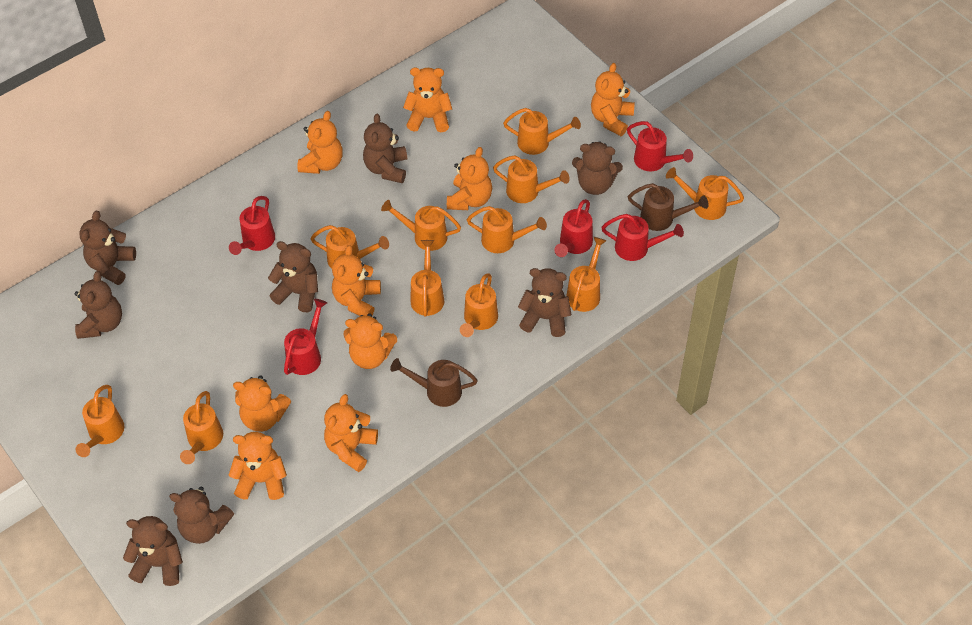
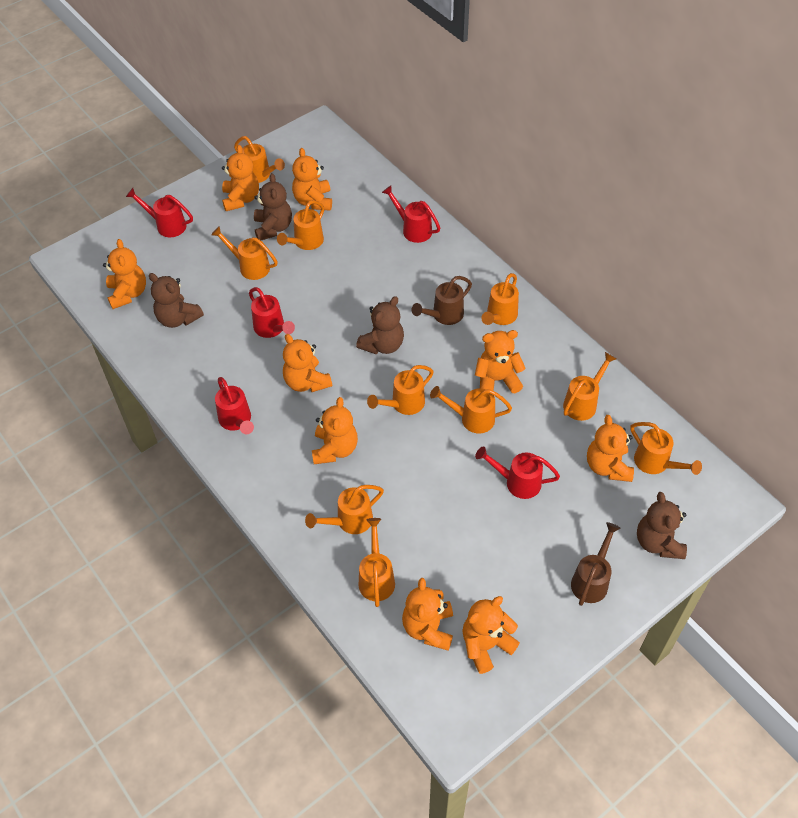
brown teddy bear: [74,271,122,339] [80,211,136,285] [123,516,183,586] [169,487,234,544] [268,241,318,312] [363,114,407,183] [518,268,571,337] [572,141,623,195] = 8 -> [149,273,204,328] [254,173,292,240] [356,296,404,354] [637,492,687,559] = 4
orange watering can: [76,385,124,457] [180,391,223,464] [310,225,389,269] [381,200,461,251] [411,240,444,317] [460,273,498,337] [467,206,547,253] [493,155,570,203] [503,108,581,155] [566,237,607,312] [666,167,744,220] = 11 -> [211,226,278,280] [234,136,285,183] [277,200,324,250] [305,485,384,534] [359,518,395,607] [367,365,434,415] [430,386,512,433] [481,273,519,325] [563,352,616,421] [630,422,702,475] = 10

